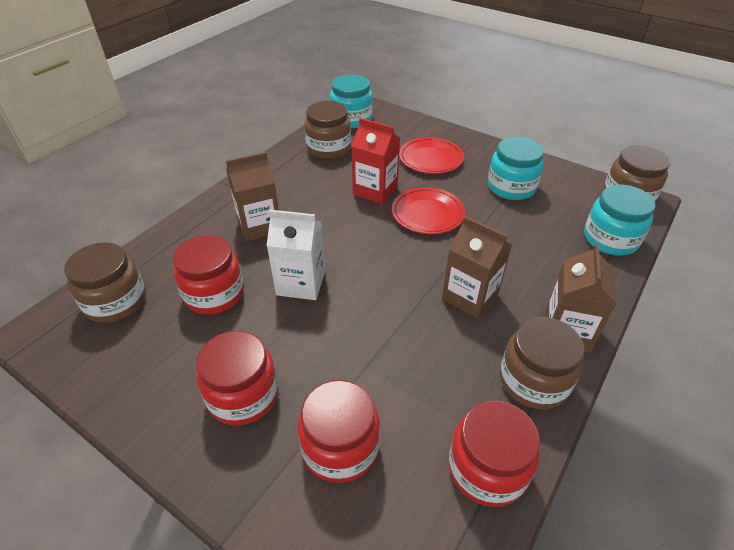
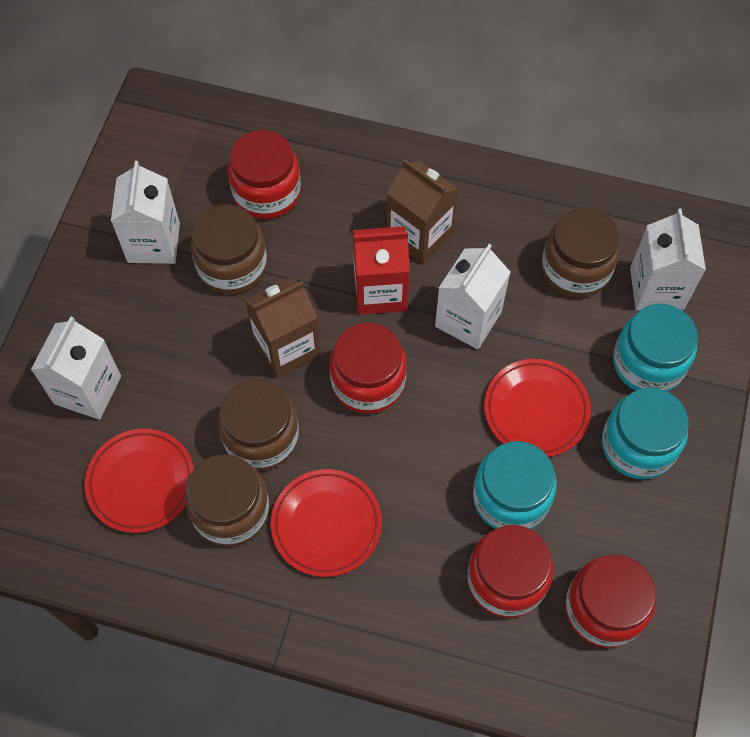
brown carton: [226,152,279,241] [442,216,512,319] [545,244,617,352] = 3 -> [245,277,321,377] [387,159,458,263] = 2
red plate: [392,187,465,234] [399,137,464,174] = 2 -> [85,429,194,533] [271,469,382,577] [484,359,591,457] = 3
white carton: [267,210,325,300] = 1 -> [31,317,121,420] [111,161,180,264] [435,244,511,349] [630,209,706,310] = 4

